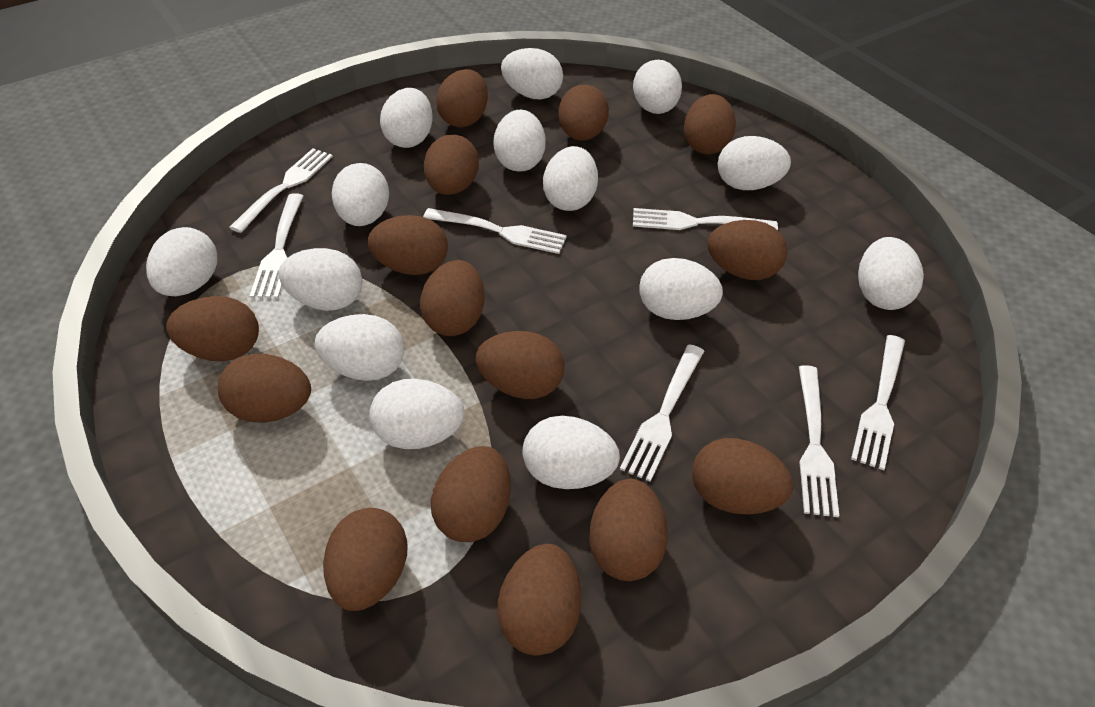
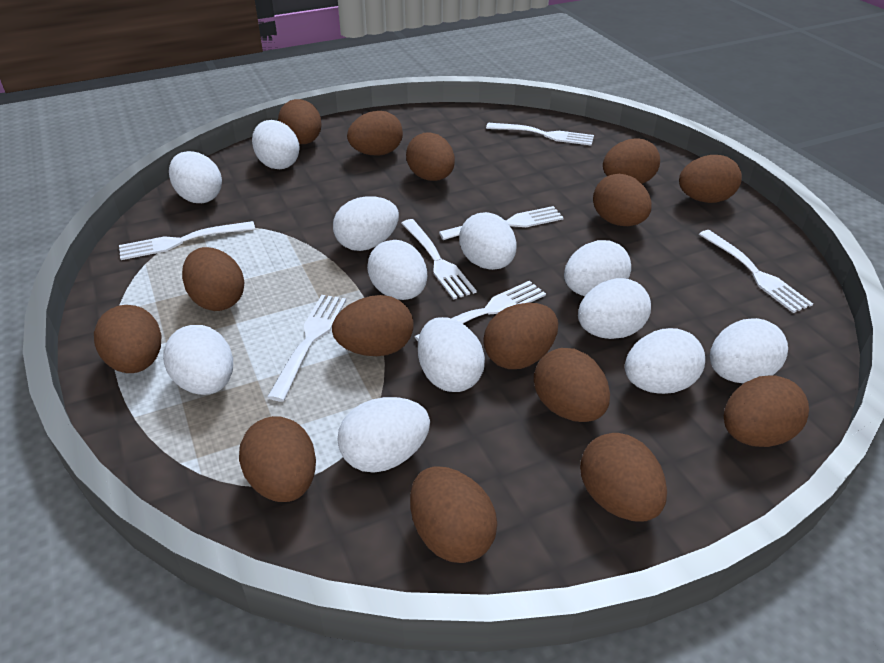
white egg: [146,227,217,296] [278,248,362,311] [315,314,404,381] [332,163,389,226] [369,379,464,449] [380,88,433,148] [494,110,546,172] [501,48,563,99] [523,416,620,489] [543,146,598,211] [633,60,682,114] [639,258,723,320] [718,136,791,190] [858,237,924,310] = 14 -> [163,325,233,395] [169,151,222,203] [252,120,300,169] [333,196,399,251] [337,397,430,473] [367,240,427,300] [418,317,485,392] [459,212,517,270] [564,240,631,296] [578,278,651,339] [625,328,705,394] [710,318,788,383] = 12

